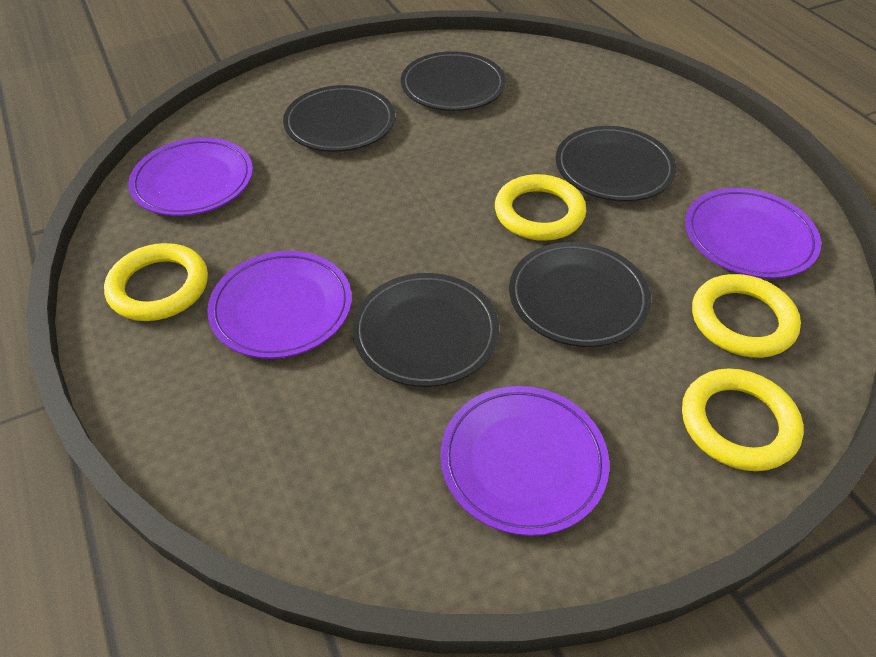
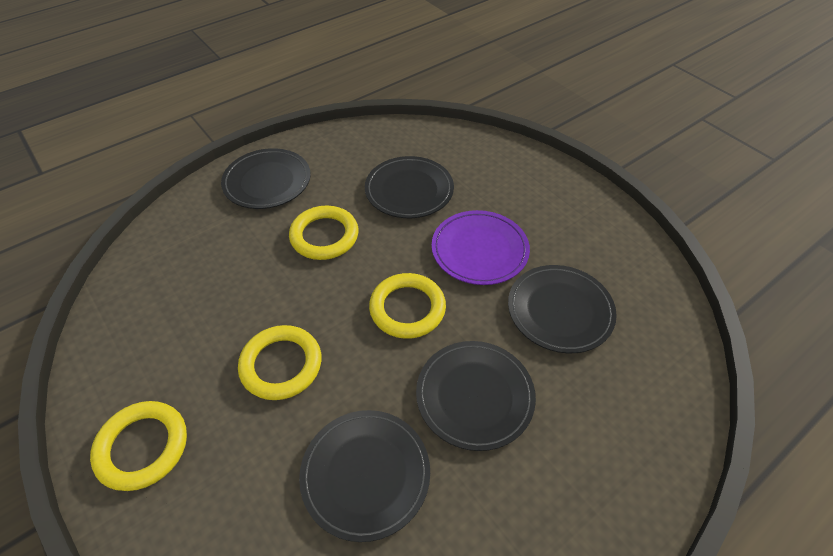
purple plate: [128,138,253,216] [207,251,352,359] [440,386,610,536] [685,188,821,279] = 4 -> [432,210,530,285] = 1

